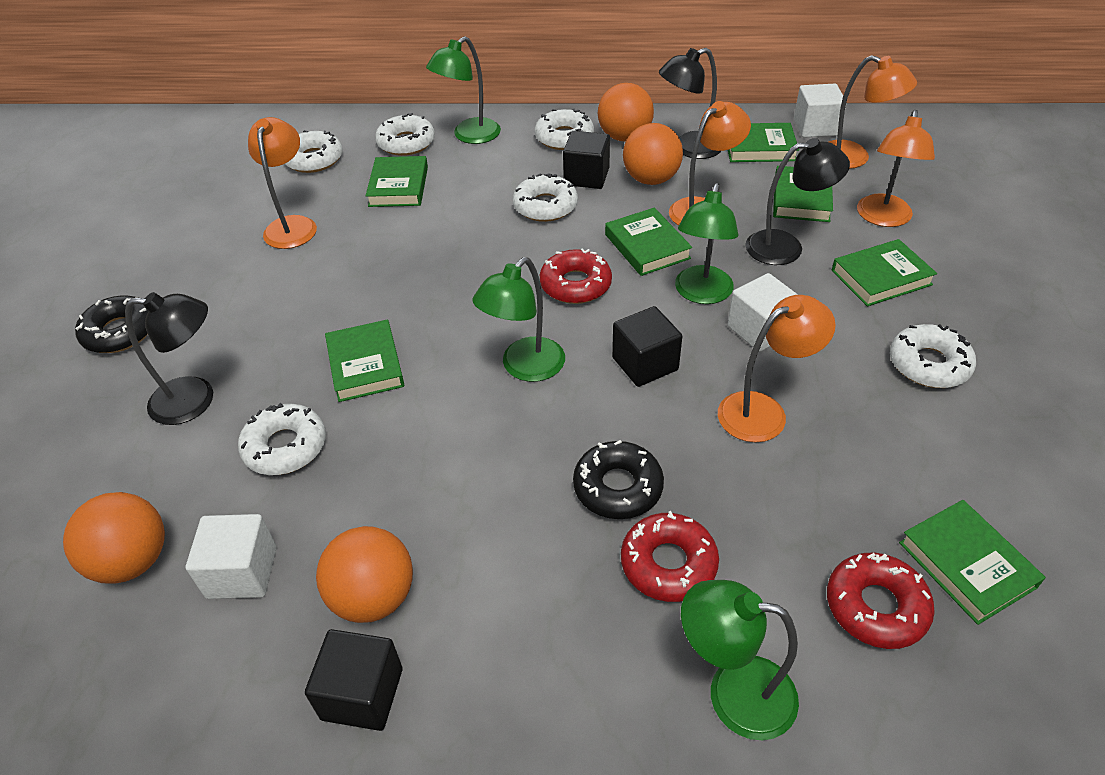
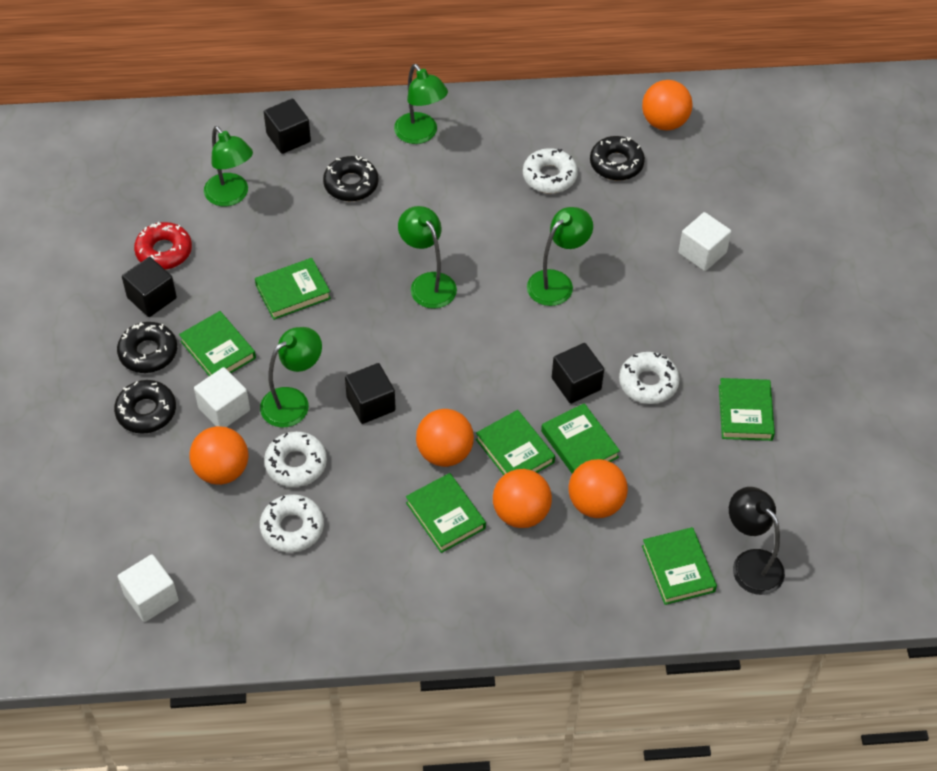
black cube: [305,629,403,731] [563,131,610,189] [612,306,682,387] = 3 -> [122,257,177,317] [264,99,311,154] [345,363,396,424] [552,343,604,404] = 4
black donut: [75,296,148,353] [573,440,664,519] = 2 -> [114,380,176,434] [117,322,177,373] [323,156,379,201] [590,136,645,181] = 4
black lamp: [125,292,213,425] [659,48,721,159] [745,138,850,265] = 3 -> [729,487,785,595] = 1
green lamp: [426,36,501,144] [472,257,565,382] [675,183,738,304] [681,580,799,741] = 4 -> [204,126,253,206] [260,327,322,428] [394,64,448,144] [398,206,457,309] [527,207,593,306] = 5
orange ball: [63,492,165,584] [316,526,413,623] [598,83,654,142] [623,123,683,185] = 4 -> [189,426,248,485] [416,409,474,467] [493,469,552,528] [569,459,628,518] [642,80,693,131] = 5
orange lamp: [248,117,317,249] [669,101,751,225] [718,295,836,442] [829,55,917,169] [857,110,935,227] = 5 -> none = 0
red donut: [540,248,612,304] [621,511,719,602] [827,553,935,649] = 3 -> [134,222,192,270] = 1
white donut: [238,403,326,475] [285,130,343,173] [375,113,435,156] [513,173,578,222] [535,109,594,150] [890,324,976,388] = 6 -> [260,494,324,553] [264,431,327,487] [523,148,578,193] [619,352,680,404] = 4

